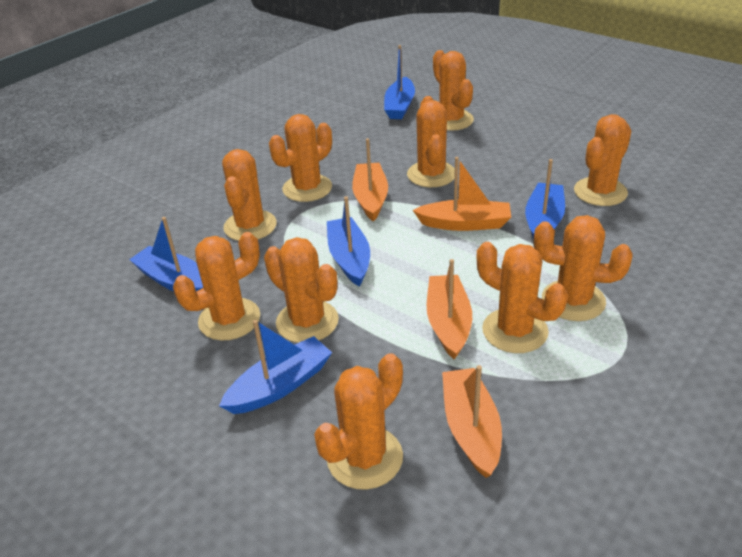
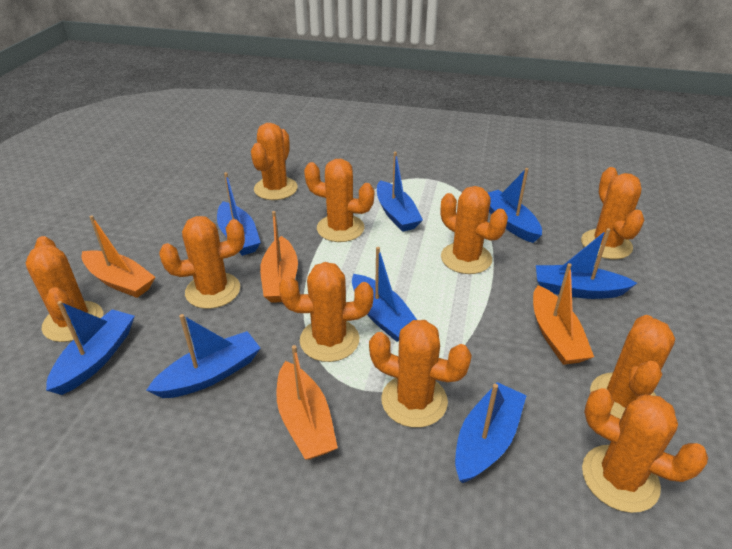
blue boat: [129,217,203,291] [219,320,332,414] [327,196,370,287] [384,45,415,119] [525,159,565,239] = 5 -> [46,301,135,395] [146,314,261,398] [217,172,261,256] [352,247,417,342] [377,152,423,232] [455,382,527,483] [488,168,542,243] [536,228,637,299] = 8

